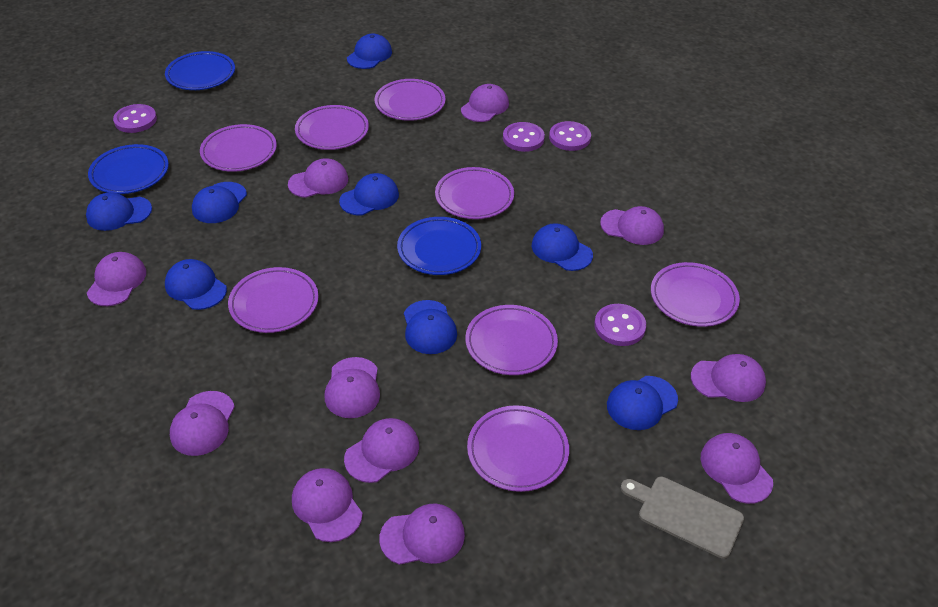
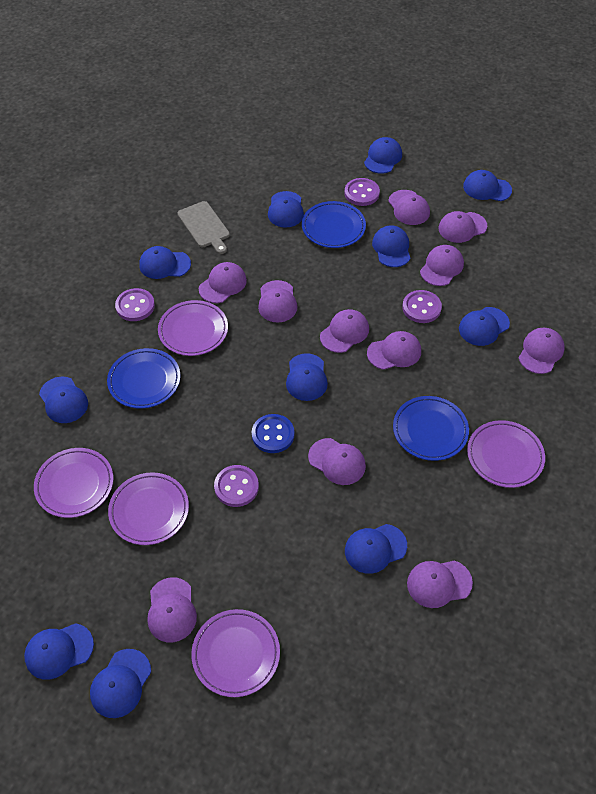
blue button: none = 0 -> [252,414,294,453] = 1
blue cap: [86,192,152,231] [165,259,227,310] [192,182,247,223] [339,173,399,216] [347,33,392,69] [404,300,457,354] [532,223,593,271] [607,376,678,430] = 8 -> [24,623,94,680] [39,377,88,423] [90,649,151,718] [139,246,191,279] [268,191,304,228] [286,353,328,401] [345,524,407,574] [364,137,402,174] [372,225,410,267] [459,307,510,346] [463,170,512,201] = 11
purple plate: [200,124,277,172] [228,267,319,333] [295,105,369,150] [374,79,446,121] [435,167,514,219] [465,305,558,375] [467,405,569,492] [651,262,740,327] = 8 -> [34,448,114,518] [108,472,189,545] [158,300,228,356] [191,609,280,697] [467,420,545,488] = 5

